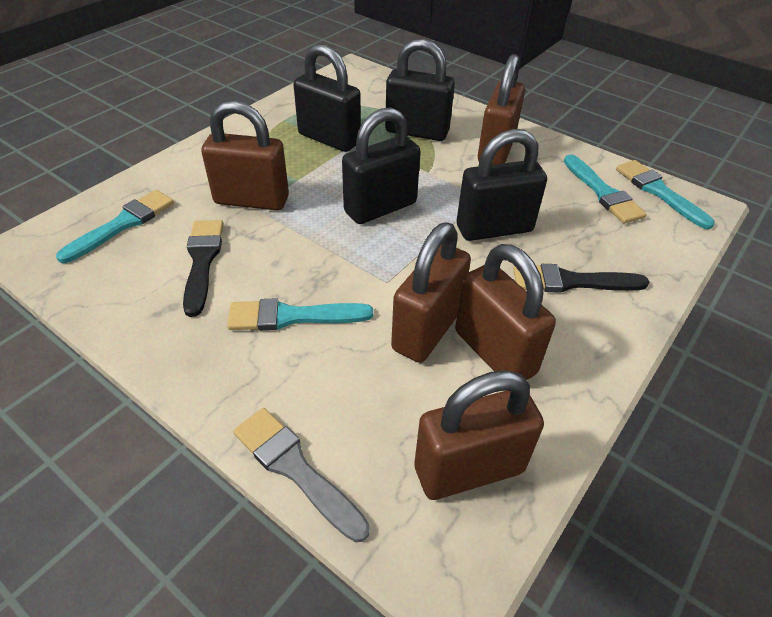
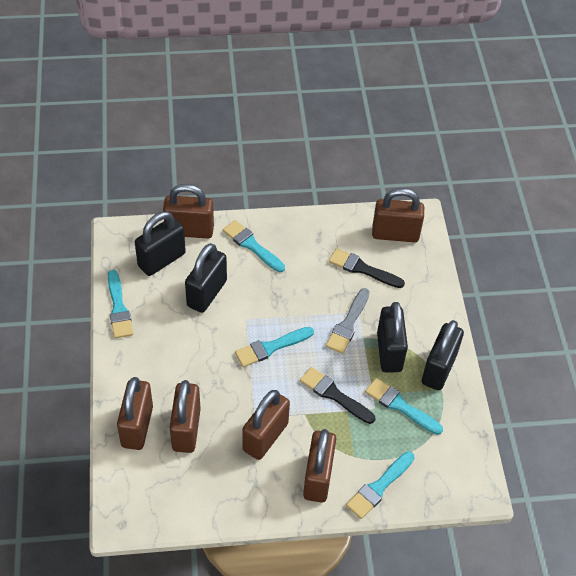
brown padlock: [201,100,289,210] [391,222,471,363] [414,370,544,500] [455,244,556,380] [478,54,525,165] = 5 -> [117,377,153,450] [163,184,214,238] [170,380,201,453] [242,390,290,460] [303,429,336,503] [372,188,424,242] = 6
turquoise brush: [56,190,174,263] [227,298,373,331] [564,154,647,224] [616,160,715,229] = 4 -> [108,270,133,338] [223,220,285,272] [235,327,314,367] [346,451,415,519] [365,378,443,435] = 5

